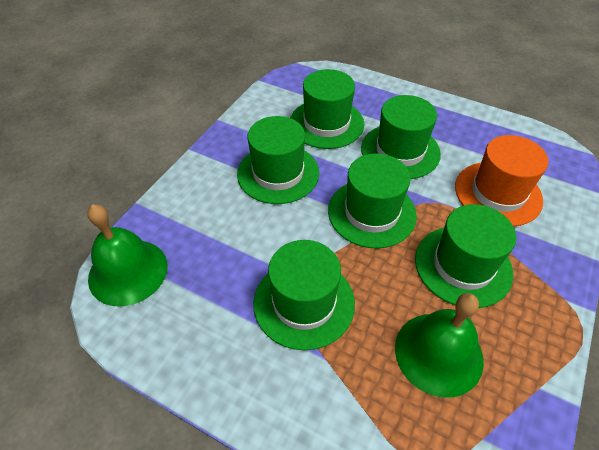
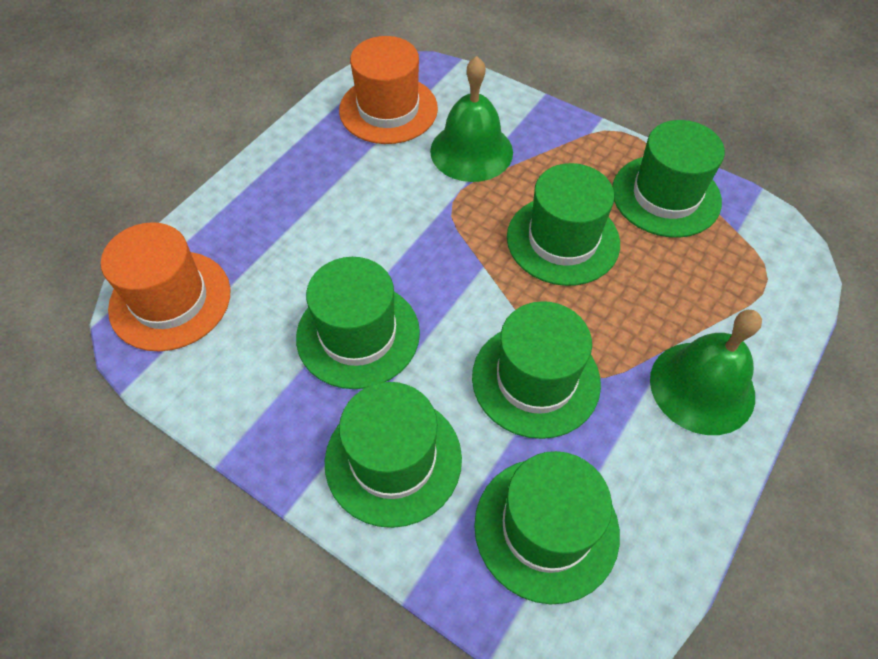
orange hat: [455,135,548,227] = 1 -> [101,222,231,351] [339,36,438,144] = 2

